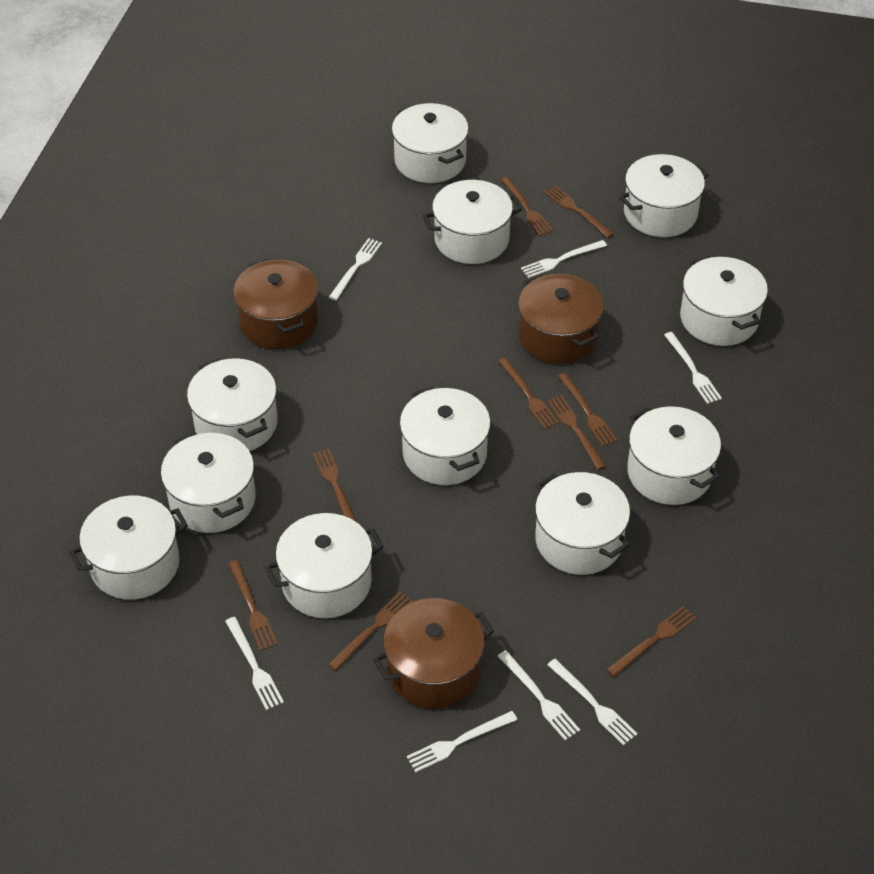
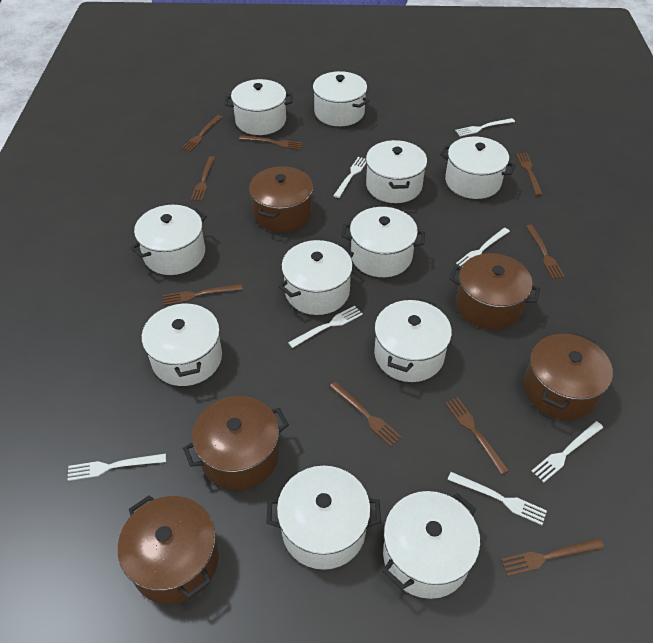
brown pot: [233,259,318,349] [373,598,494,709] [518,274,604,364] = 3 -> [118,495,219,604] [183,396,289,490] [249,166,313,232] [450,253,540,330] [524,333,613,420] = 5

